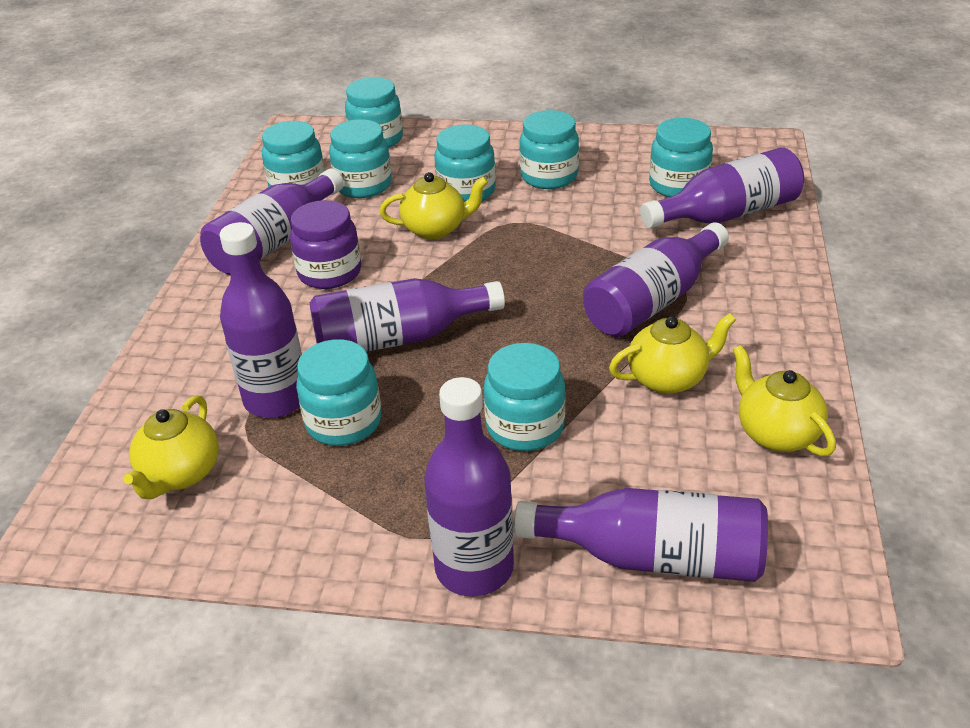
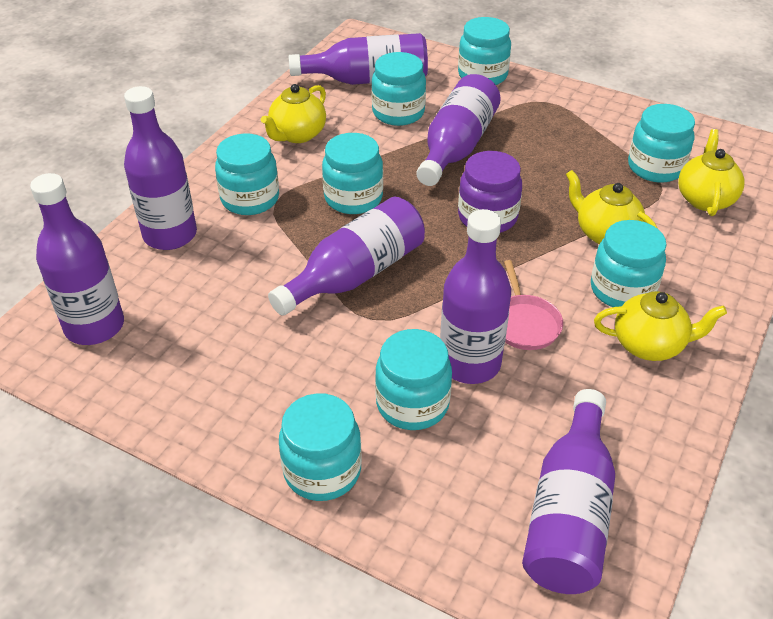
pink pan: none = 0 -> [504,260,563,350] = 1

